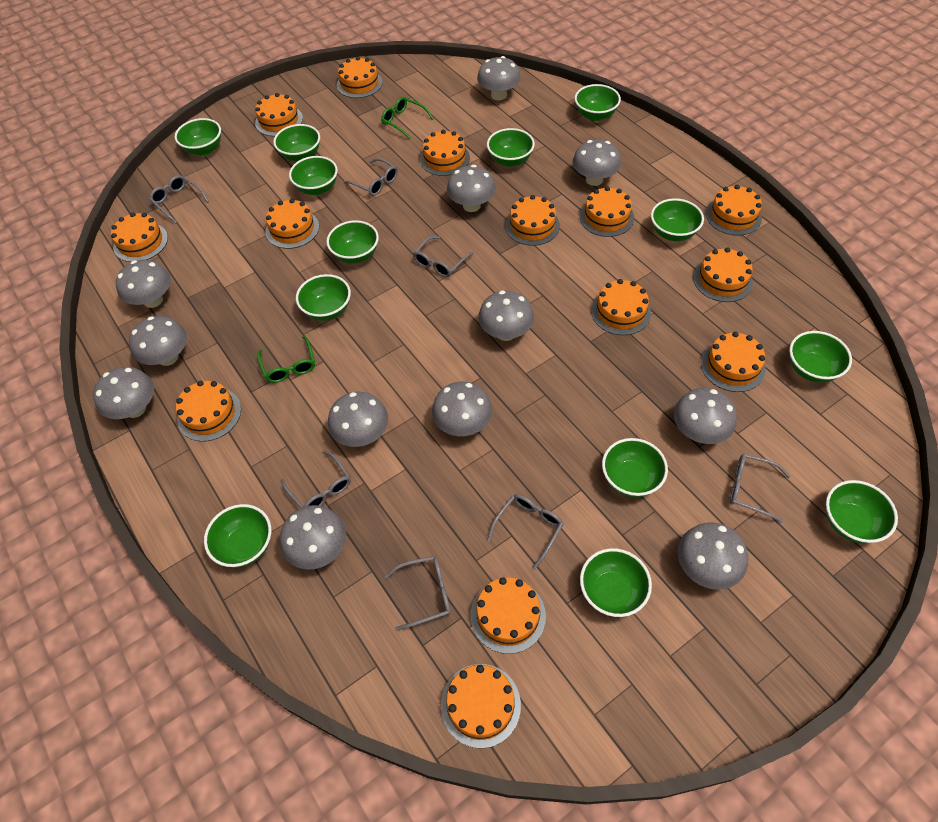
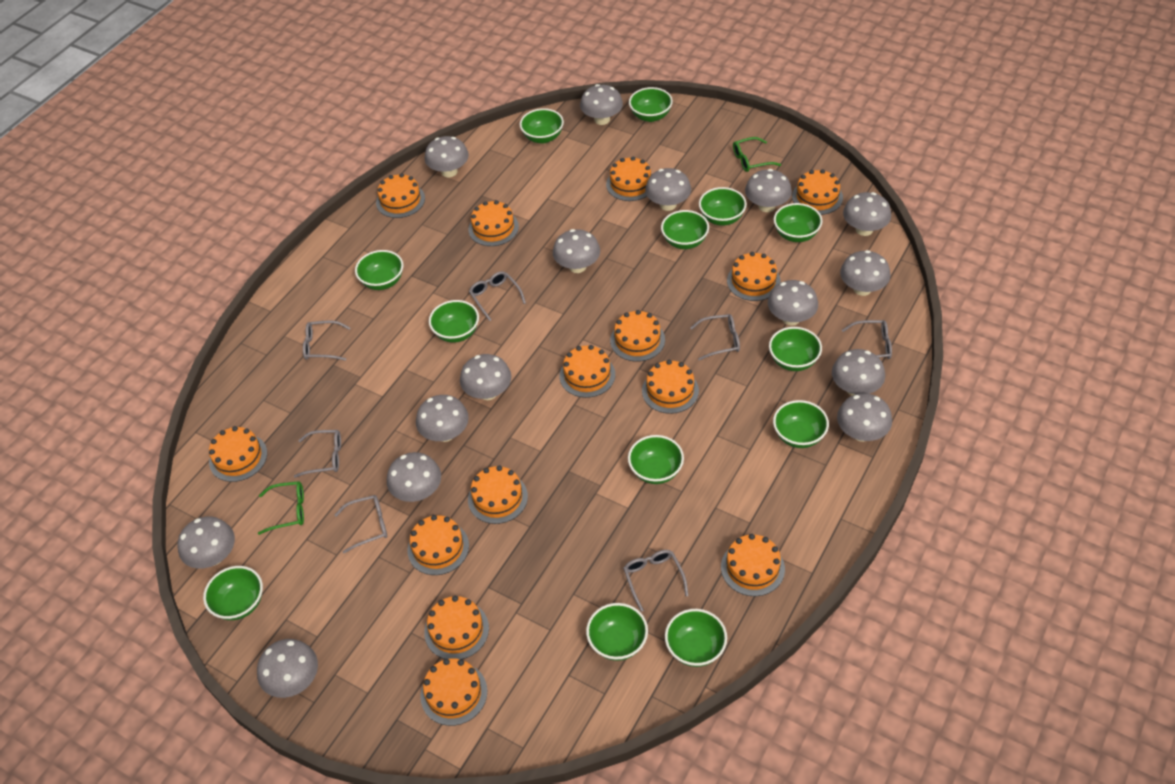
grey mushroom: [93,367,154,419] [116,260,171,308] [129,316,187,366] [280,505,346,570] [328,392,388,447] [432,382,492,436] [447,165,496,212] [477,56,521,100] [478,290,534,341] [573,140,621,186] [674,388,737,444] [678,522,748,590] = 12 -> [178,516,235,569] [257,639,318,698] [387,452,441,502] [416,395,469,442] [425,136,469,177] [460,354,511,400] [553,229,600,273] [580,84,623,125] [645,168,691,211] [745,169,792,212] [768,280,818,326] [832,349,885,396] [837,393,892,442] [840,250,890,296] [843,192,891,236] = 15

